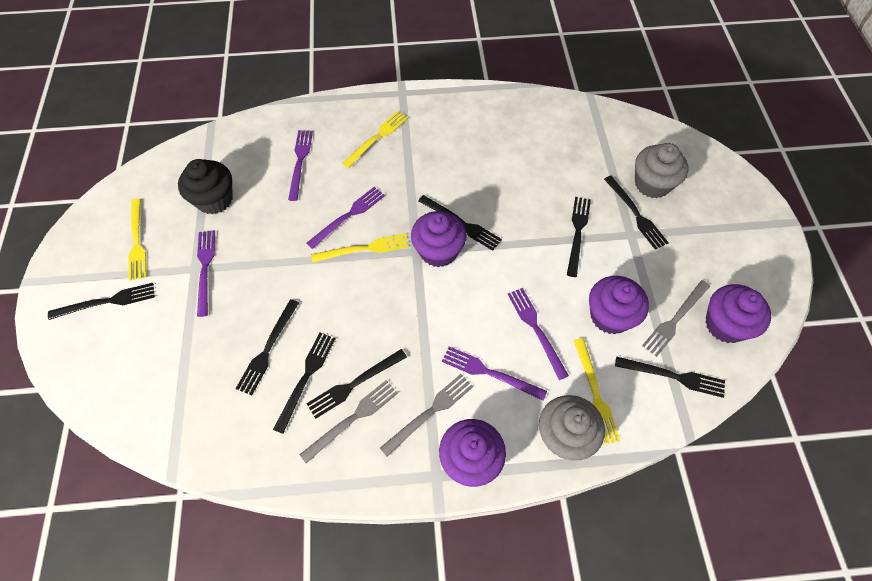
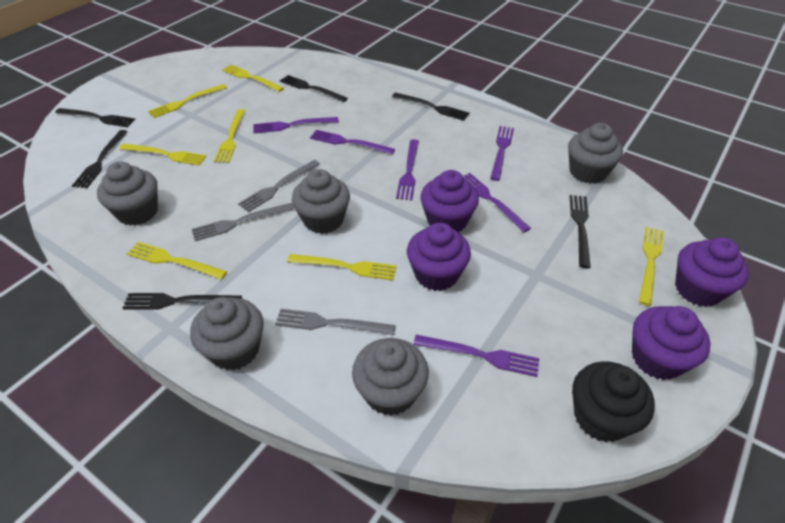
black fork: [48,283,155,320] [235,299,299,395] [273,333,336,434] [306,349,407,419] [418,195,502,251] [567,197,591,277] [604,176,669,250] [615,356,725,398] = 8 -> [55,108,135,127] [72,130,128,188] [123,293,242,310] [280,75,348,102] [392,92,470,121] [569,195,591,268] = 6
grey cupcake: [539,395,605,461] [635,143,688,198] = 2 -> [97,161,158,226] [190,297,264,370] [292,169,350,234] [352,338,429,416] [568,123,623,184] = 5
purple fork: [197,230,215,317] [288,130,313,201] [306,187,385,249] [442,346,547,401] [508,288,569,380] = 5 -> [253,117,339,133] [310,130,395,154] [396,139,419,200] [413,335,539,377] [463,173,531,232] [490,126,514,181] = 6
yellow fork: [128,199,146,281] [311,233,409,263] [342,111,408,168] [574,338,620,445] = 4 -> [119,144,207,166] [127,242,227,280] [148,84,227,118] [214,109,246,163] [222,65,284,92] [287,254,397,280] [639,227,664,306] = 7

